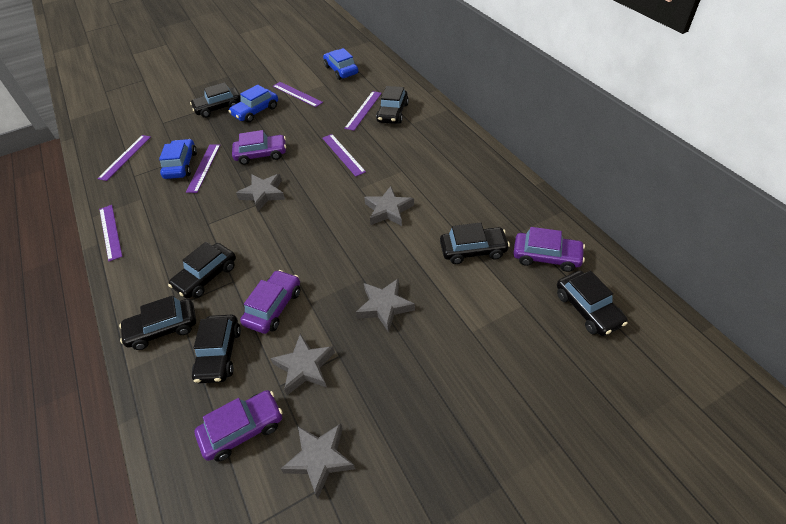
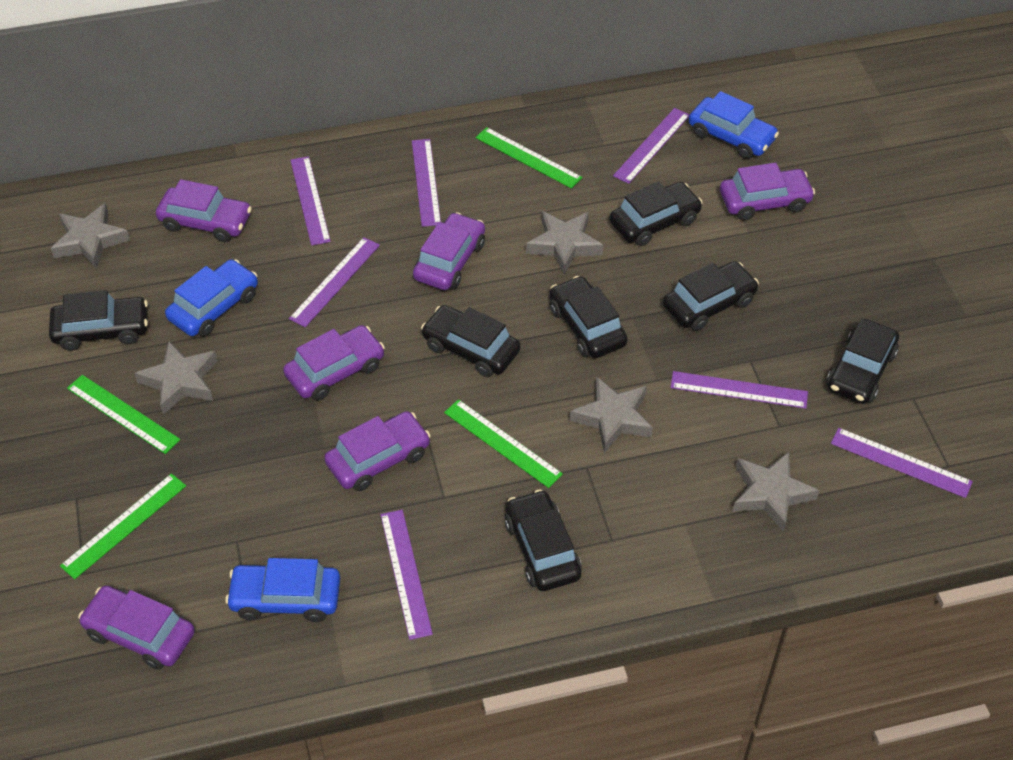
green ruler: none = 0 -> [60,473,186,579] [67,375,180,454] [444,399,563,488] [476,127,583,189] = 4
purple car: [194,390,283,461] [232,130,286,165] [240,270,300,334] [513,227,585,272] = 4 -> [78,586,195,670] [156,179,252,242] [283,325,385,401] [324,411,431,491] [413,212,485,290] [720,163,815,221] = 6
purple ruler: [97,135,151,181] [99,205,122,261] [186,144,220,193] [273,82,323,107] [322,134,366,177] [344,91,382,131] = 6 -> [289,237,380,327] [290,156,331,246] [380,510,433,640] [412,139,441,227] [613,108,690,184] [670,371,808,409] [831,428,973,498] = 7

